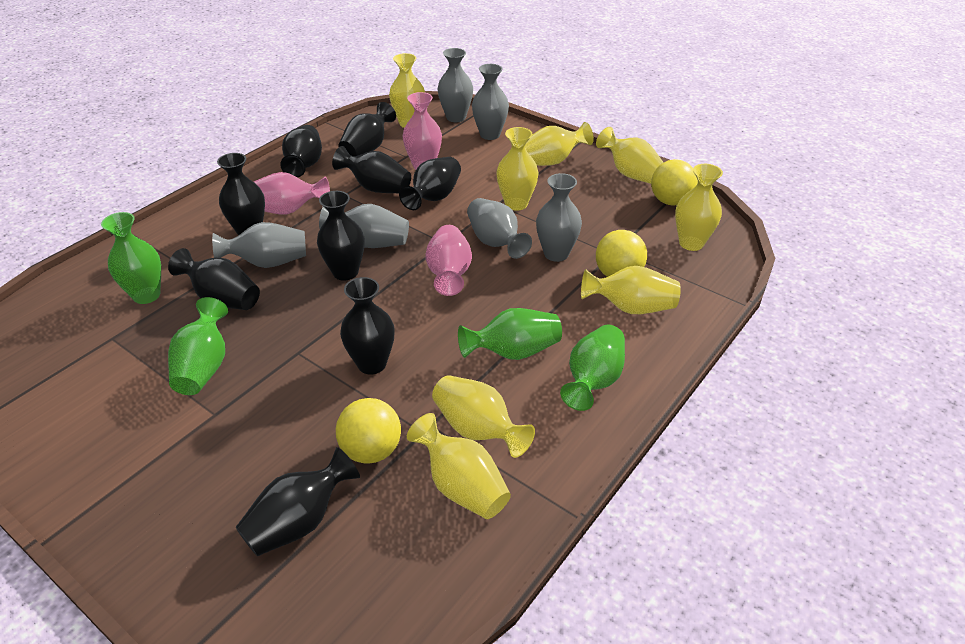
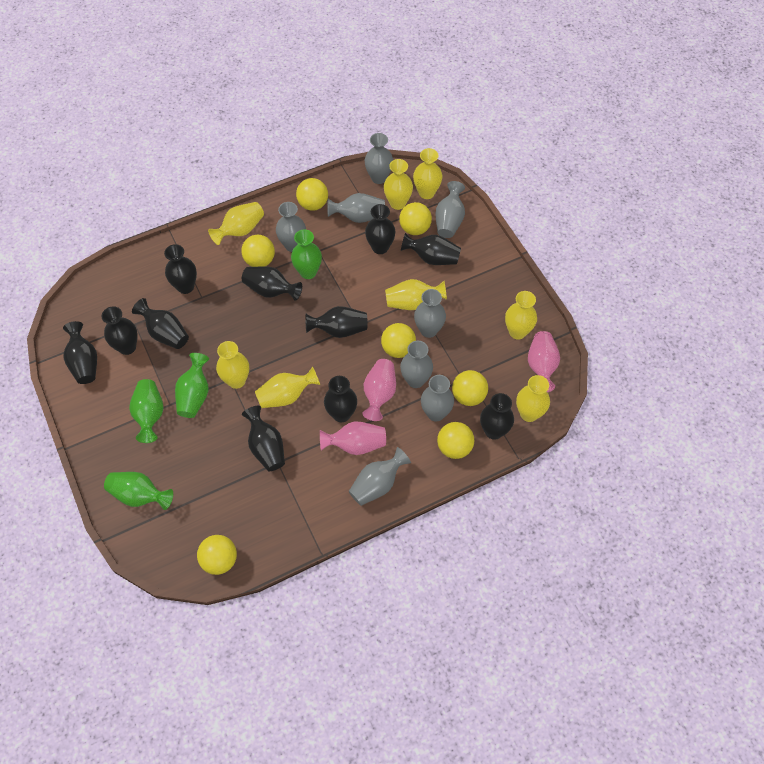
black vase: [168,248,260,310] [217,153,265,235] [236,447,360,556] [280,125,322,178] [317,191,364,281] [332,146,411,193] [338,102,396,156] [340,277,395,374] [399,157,461,210] = 9 -> [63,321,97,384] [102,306,138,355] [132,298,189,349] [164,244,197,294] [242,266,302,301] [242,406,285,471] [305,306,368,338] [324,376,357,422] [365,204,395,254] [401,233,461,265] [480,393,514,440] = 11
grey vase: [212,222,306,268] [319,204,409,248] [438,48,473,122] [467,198,532,259] [472,64,509,140] [536,173,582,262] = 6 -> [276,202,306,252] [327,193,385,223] [349,447,411,506] [365,133,393,184] [400,341,433,388] [414,289,446,338] [421,375,454,421] [436,181,465,238] = 8
yellow ball: [336,398,401,464] [596,230,647,277] [651,159,698,206] = 3 -> [197,535,237,575] [241,235,275,267] [296,178,328,211] [381,323,416,358] [399,202,432,235] [437,422,474,459] [452,370,488,406] = 7

